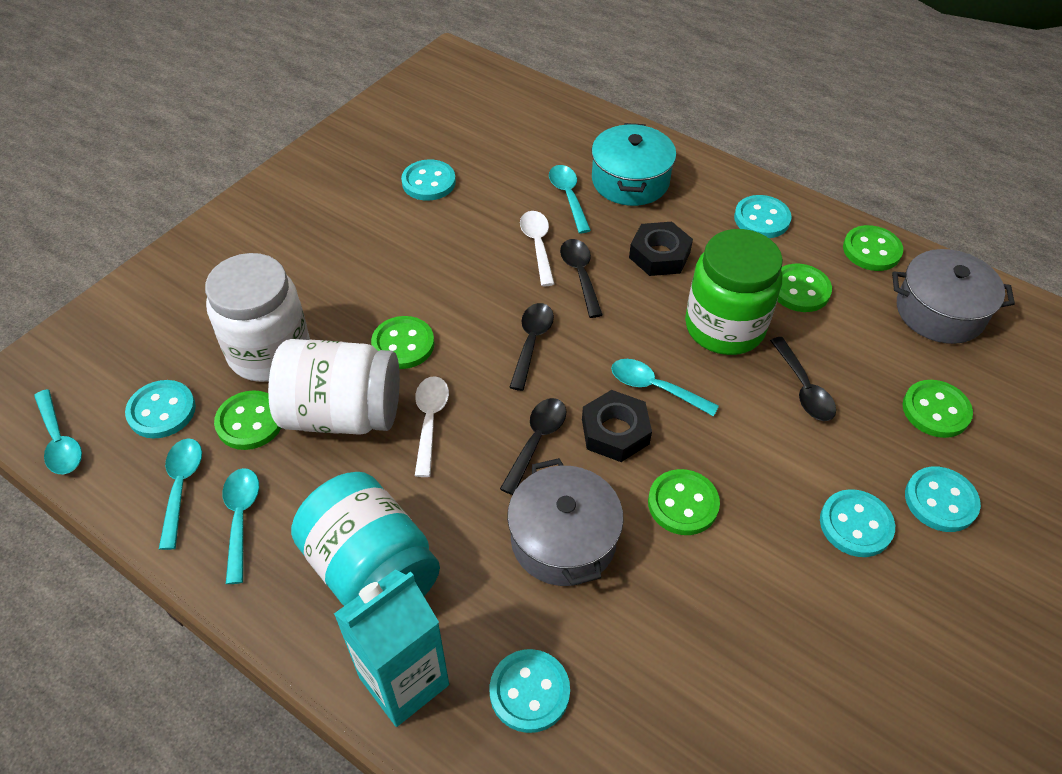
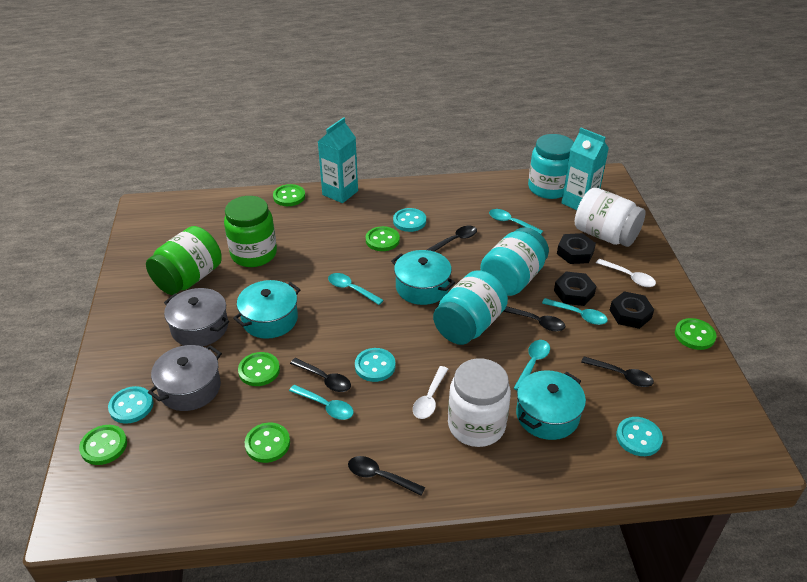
black nut: [582,390,652,462] [629,222,693,276] = 2 -> [554,272,596,306] [557,233,596,264] [610,291,654,329] = 3
black spoon: [500,398,566,495] [509,303,554,391] [560,239,603,318] [770,337,836,421] = 4 -> [290,358,351,392] [348,456,425,496] [427,226,477,252] [503,306,565,332] [581,356,654,387] = 5
green jar: [685,229,783,355] = 1 -> [146,226,222,295] [224,196,277,267] = 2
turquoise button: [125,380,196,439] [401,159,456,201] [489,649,570,733] [734,195,792,238] [820,489,895,557] [905,466,981,532] = 6 -> [108,386,153,424] [355,348,395,382] [393,208,426,232] [616,417,663,456] = 4
turquoise carton: [334,570,449,727] = 1 -> [318,117,358,203] [561,128,609,210] = 2
turquoise jar: [291,472,440,606] = 1 -> [433,270,508,345] [480,227,549,296] [528,134,574,199] = 3
turquoise pot: [591,123,676,206] = 1 -> [233,280,301,339] [391,250,455,305] [516,370,586,440] = 3

